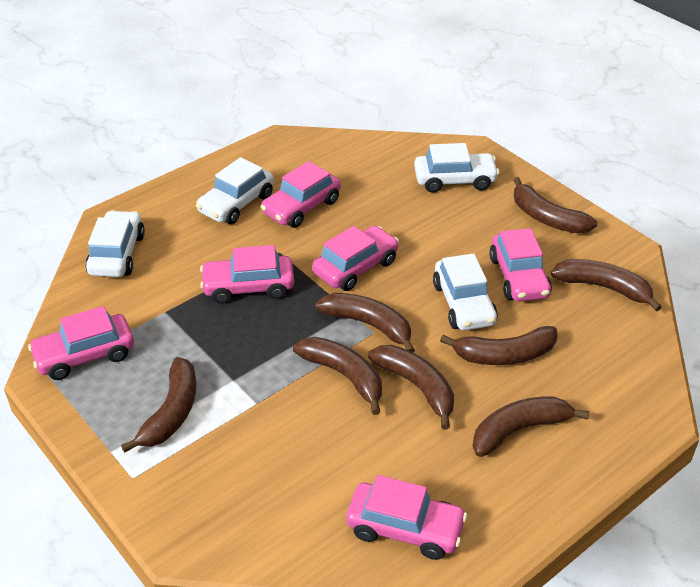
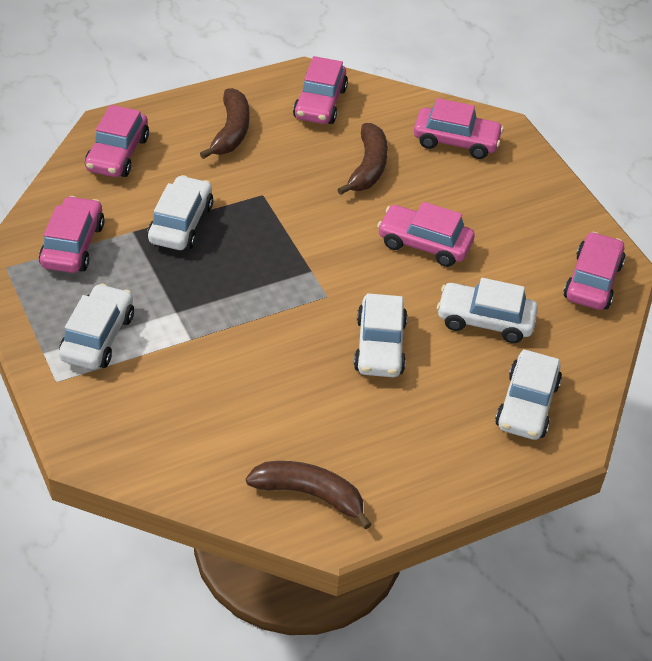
brown banana: [121,357,196,453] [293,337,382,415] [315,293,415,353] [368,345,454,430] [440,326,558,365] [472,396,589,457] [513,177,597,233] [551,259,662,311] = 8 -> [200,88,249,159] [246,461,372,529] [337,123,388,195] = 3
white car: [85,210,145,277] [196,157,274,224] [414,143,499,193] [433,253,498,330] = 4 -> [59,283,134,370] [147,175,213,250] [354,293,407,377] [437,278,538,343] [495,349,562,440] = 5

